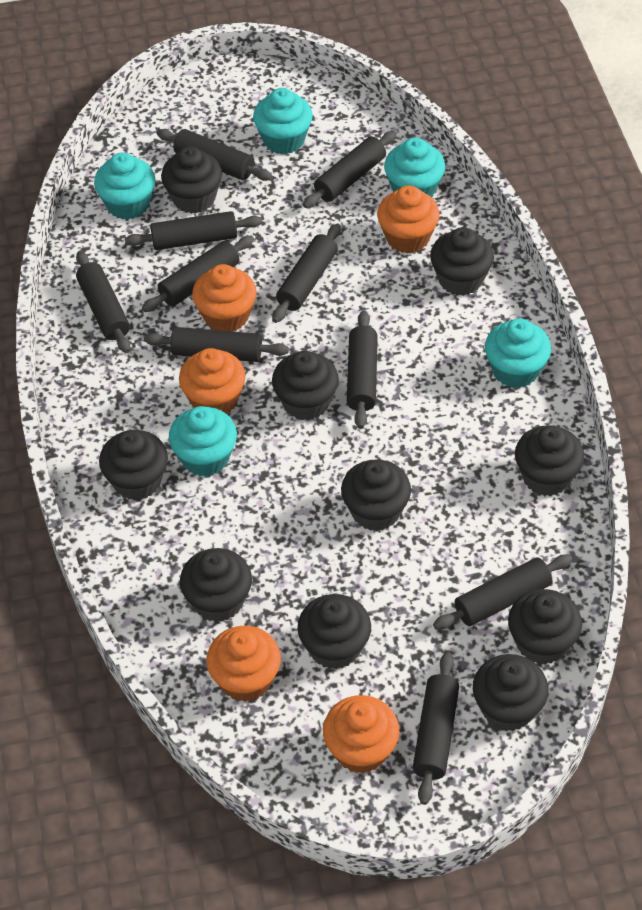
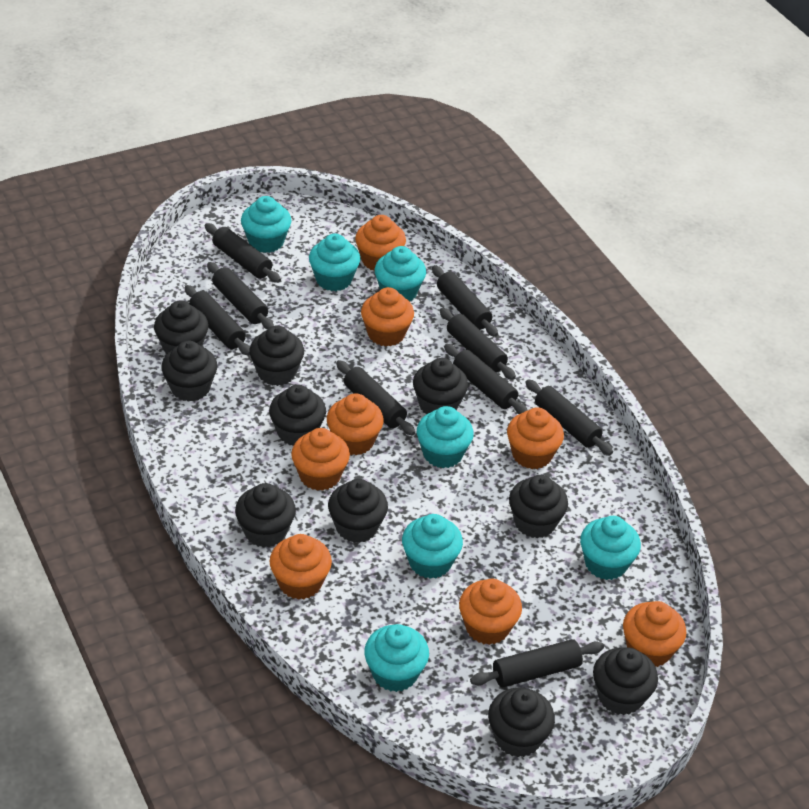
black rolling pin: [76,251,130,353] [125,211,263,250] [142,236,254,312] [144,327,289,362] [156,129,272,181] [272,223,341,323] [303,131,396,208] [347,310,378,429] [412,652,459,805] [433,554,573,630] = 10 -> [185,285,250,356] [205,223,281,283] [207,262,274,329] [336,360,415,436] [432,265,498,337] [440,308,516,380] [444,344,527,414] [470,639,604,687] [525,379,613,455] = 9
orange cupcake: [179,348,246,414] [192,264,256,331] [206,626,281,702] [323,695,399,773] [377,186,440,254] = 5 -> [270,534,332,600] [291,428,350,491] [327,393,384,455] [355,215,406,271] [361,287,414,346] [459,579,522,645] [507,407,564,469] [623,601,686,667] = 8
turquoise cupcake: [94,153,155,220] [169,406,237,476] [253,88,313,154] [384,138,445,197] [485,318,551,388] = 5 -> [241,196,292,253] [309,233,360,291] [364,624,429,692] [375,246,426,302] [402,514,463,579] [417,406,474,468] [580,516,641,580] = 7

